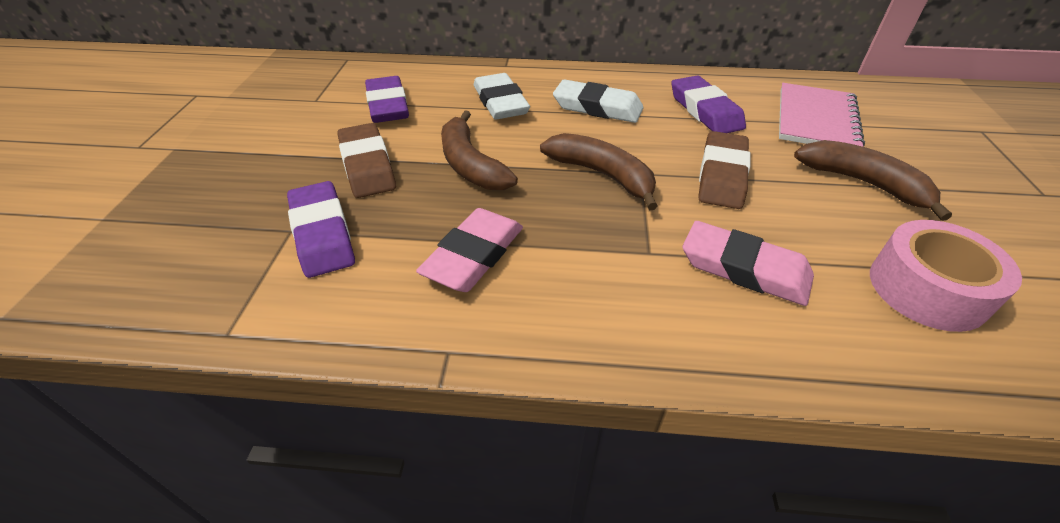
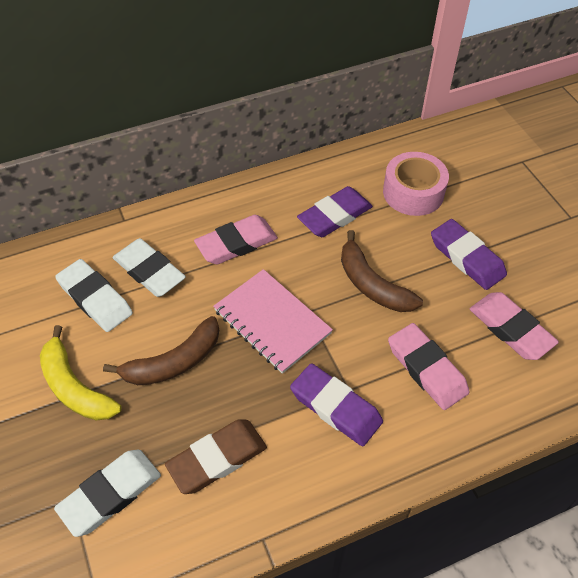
brown banana: [441,111,518,190] [540,133,658,210] [794,140,952,221] = 3 -> [103,316,219,385] [341,230,423,312] = 2
brown eraser: [337,123,396,198] [699,131,751,209] = 2 -> [165,419,267,494] = 1
pink eraser: [416,208,523,292] [683,221,814,306] = 2 -> [194,215,278,264] [388,323,470,410] [470,292,559,360] = 3
white eraser: [474,73,530,120] [553,79,644,123] = 2 -> [54,450,161,537] [55,259,133,332] [113,238,186,297] = 3
yellow banana: none = 0 -> [40,325,121,420] = 1

